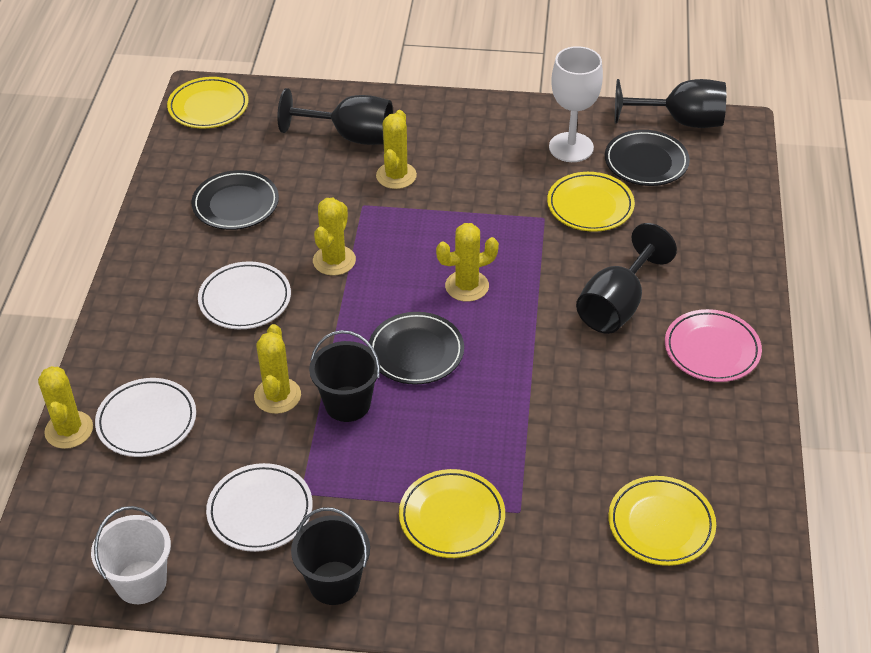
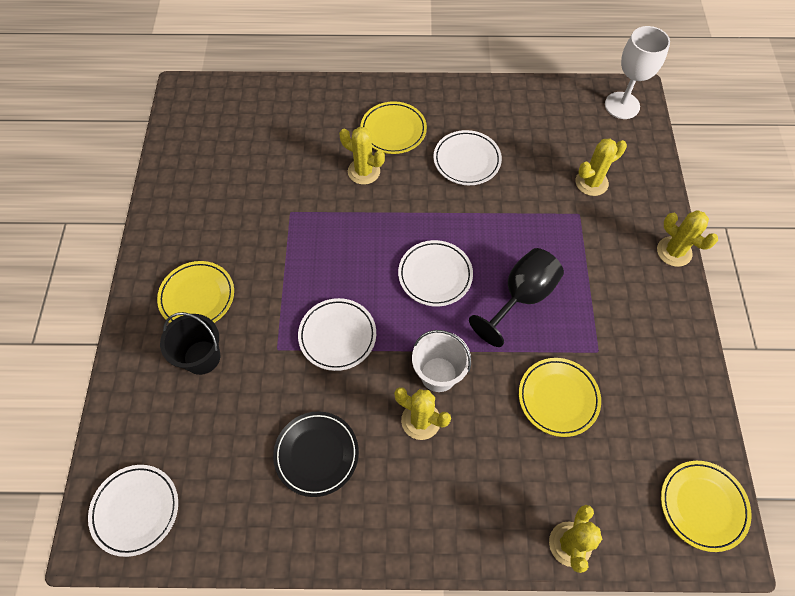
black bucket: [291,507,370,605] [309,330,380,422] = 2 -> [160,312,220,375] = 1
black goblet: [277,88,393,145] [576,223,677,334] [615,79,726,128] = 3 -> [469,248,564,347] = 1
black plate: [192,170,279,230] [369,312,464,385] [605,130,690,186] = 3 -> [273,411,359,497] = 1
pink plate: [665,309,762,382] = 1 -> none = 0
white plate: [95,378,196,457] [198,261,291,329] [206,463,313,552] = 3 -> [88,465,178,557] [298,298,376,371] [398,240,473,306] [433,130,502,185] = 4

